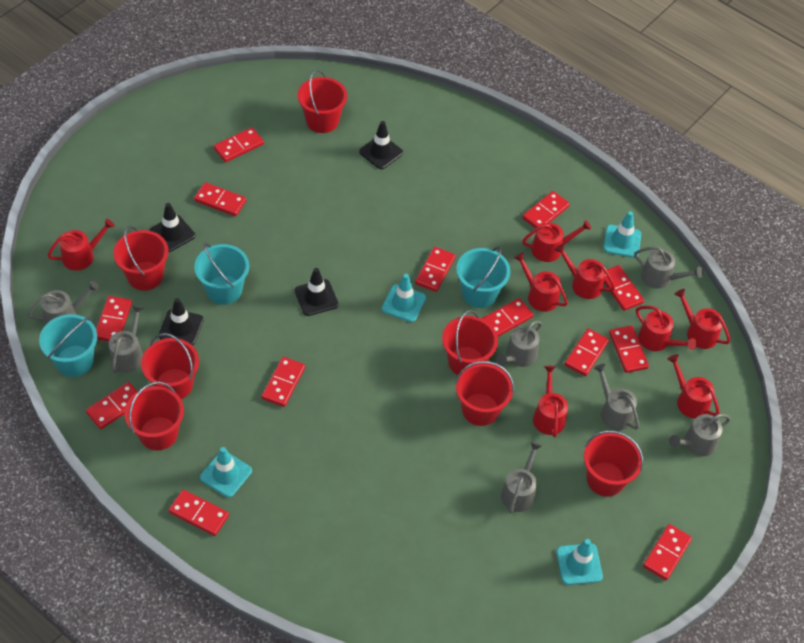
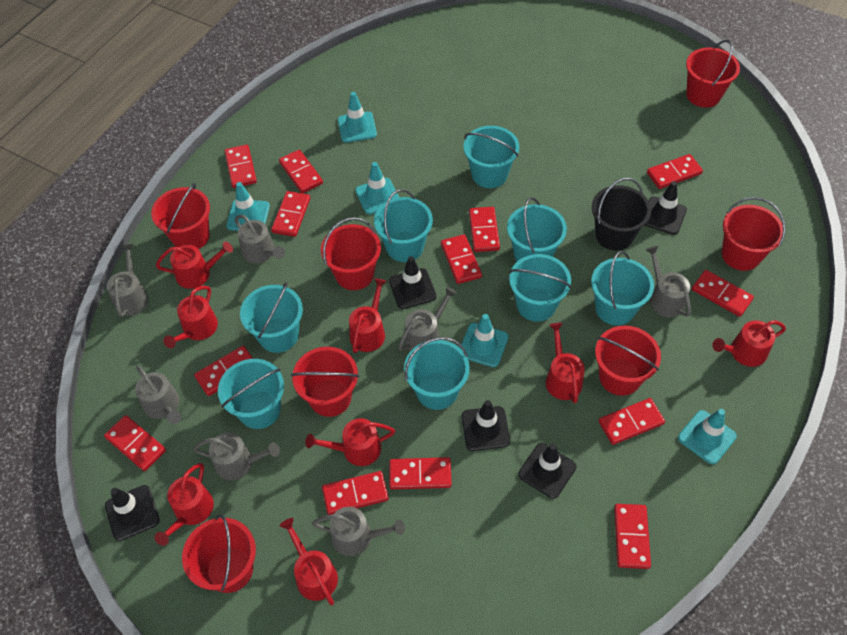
black bucket: none = 0 -> [592,178,651,251] = 1
black traffic cone: [149,203,195,252] [159,298,204,346] [295,268,339,316] [359,121,403,169] = 4 -> [105,485,160,541] [389,256,436,309] [462,400,510,451] [518,443,576,499] [644,181,687,235] = 5
turquoise bucket: [39,314,97,377] [194,243,249,305] [456,246,510,308] = 3 -> [218,359,284,429] [240,282,303,353] [374,189,433,262] [404,337,470,410] [463,126,519,188] [507,197,567,261] [509,254,572,321] [591,251,654,325] = 8
turquoise traffic cone: [200,447,252,498] [382,274,426,322] [556,539,603,585] [603,211,641,258] = 4 -> [226,182,270,231] [338,92,377,143] [355,162,399,215] [461,314,508,367] [678,409,737,464] = 5

